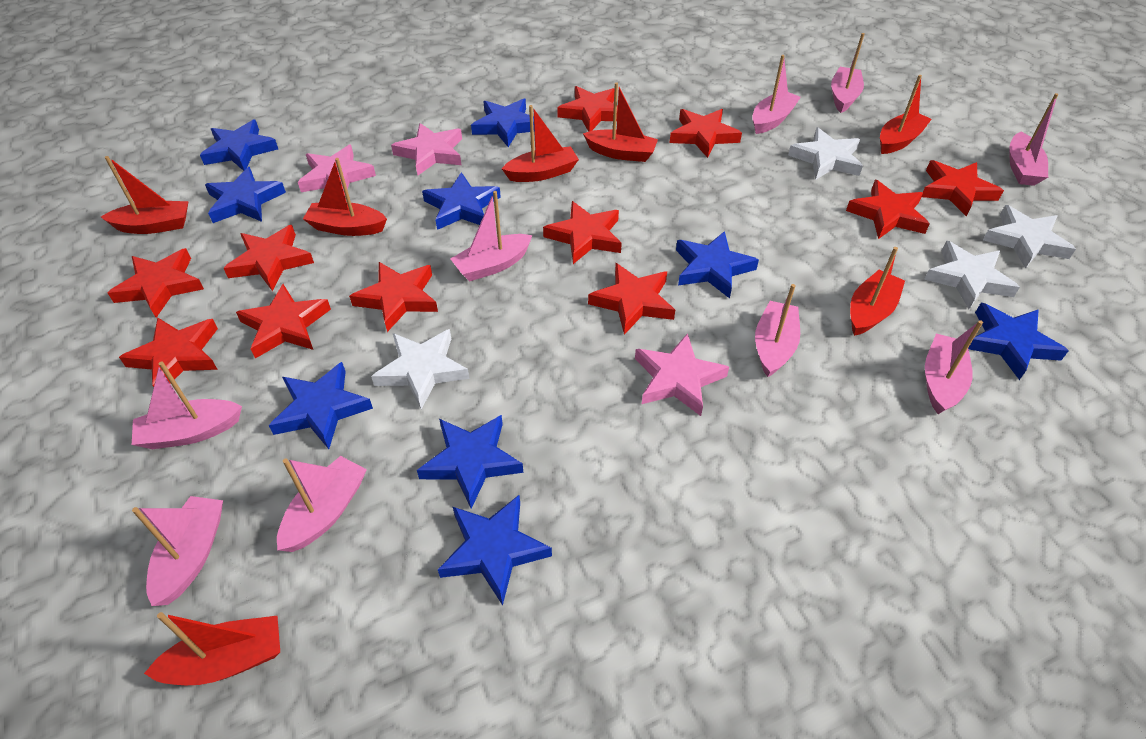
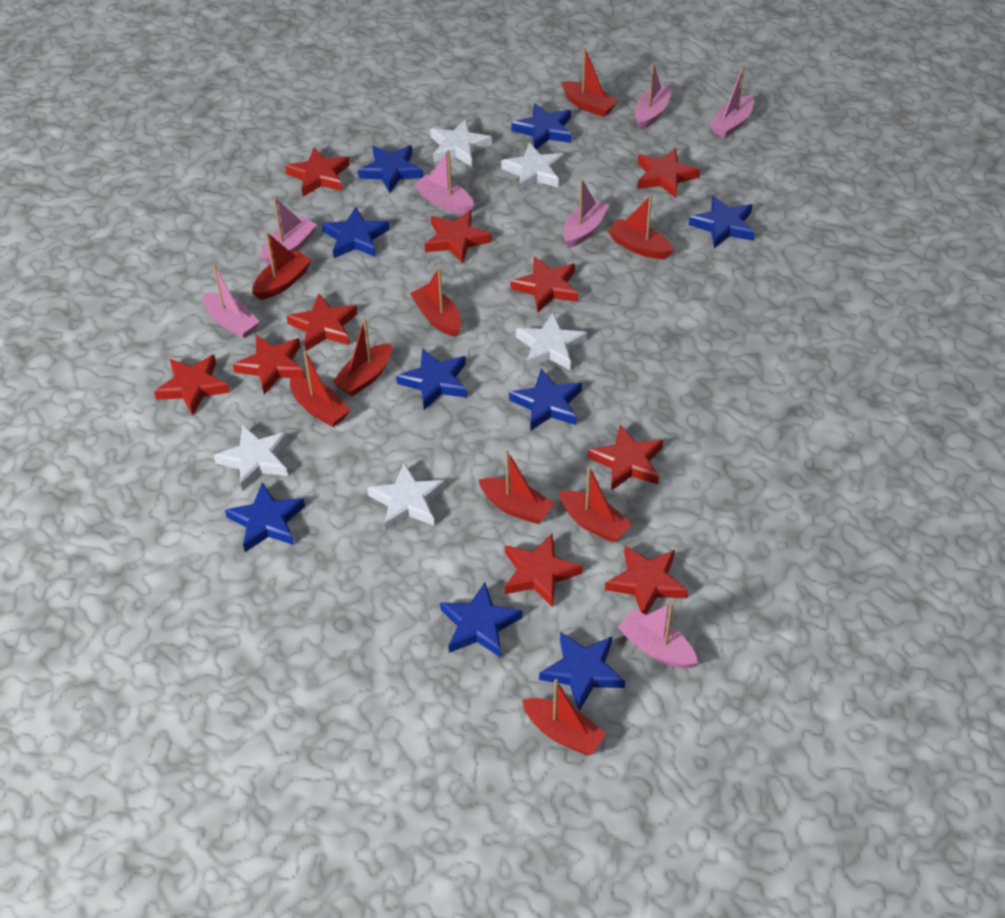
pink boat: [132,361,242,449] [132,496,223,606] [277,456,367,552] [450,191,533,281] [752,55,801,134] [755,284,800,377] [831,33,865,113] [925,320,983,414] [1009,93,1058,186] = 9 -> [203,264,260,338] [261,197,317,265] [414,150,474,214] [563,179,609,248] [617,602,698,668] [635,63,673,130] [709,65,754,138] = 7
pink star: [298,145,376,195] [391,123,462,175] [635,333,729,416] = 3 -> none = 0
red boat: [101,156,189,234] [144,612,280,685] [303,158,387,236] [502,105,579,182] [583,82,658,162] [850,247,905,336] [880,75,932,154] = 7 -> [252,232,311,300] [290,351,350,427] [332,318,392,396] [410,268,461,337] [478,451,554,524] [522,679,607,755] [559,466,632,543] [561,48,618,117] [608,195,674,259] = 9
red star: [108,248,204,318] [119,317,218,387] [224,225,314,291] [236,284,331,358] [349,262,438,332] [543,201,622,264] [557,86,618,132] [588,263,675,335] [669,109,742,158] [846,180,930,239] [922,160,1004,217] = 11 -> [154,355,230,415] [233,335,305,394] [285,147,350,196] [286,294,358,351] [425,210,492,263] [504,534,582,607] [511,256,578,312] [588,424,663,491] [605,545,688,615] [637,148,700,198] = 10
white star: [371,329,469,409] [788,127,863,180] [924,241,1020,309] [983,205,1076,269] = 4 -> [214,424,288,491] [367,463,445,530] [430,119,492,167] [501,143,565,192] [516,313,587,370] = 5

